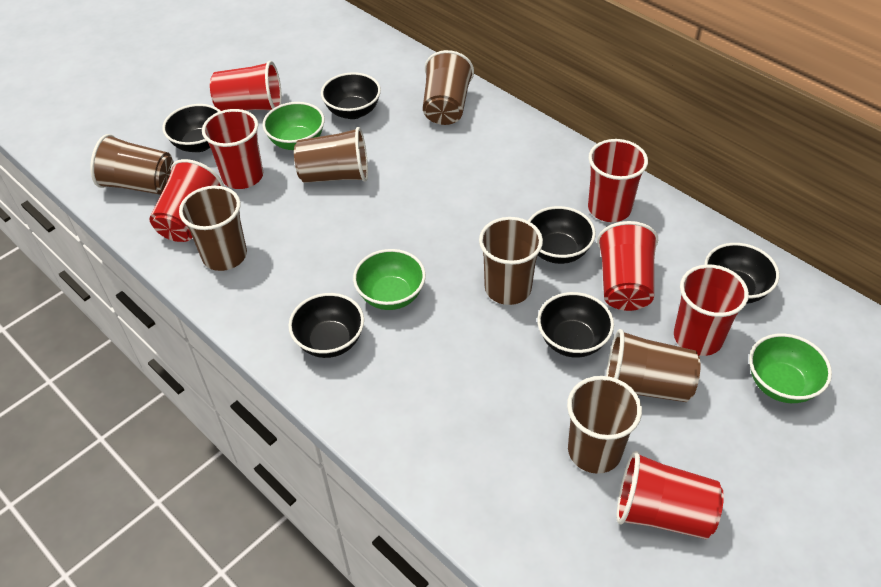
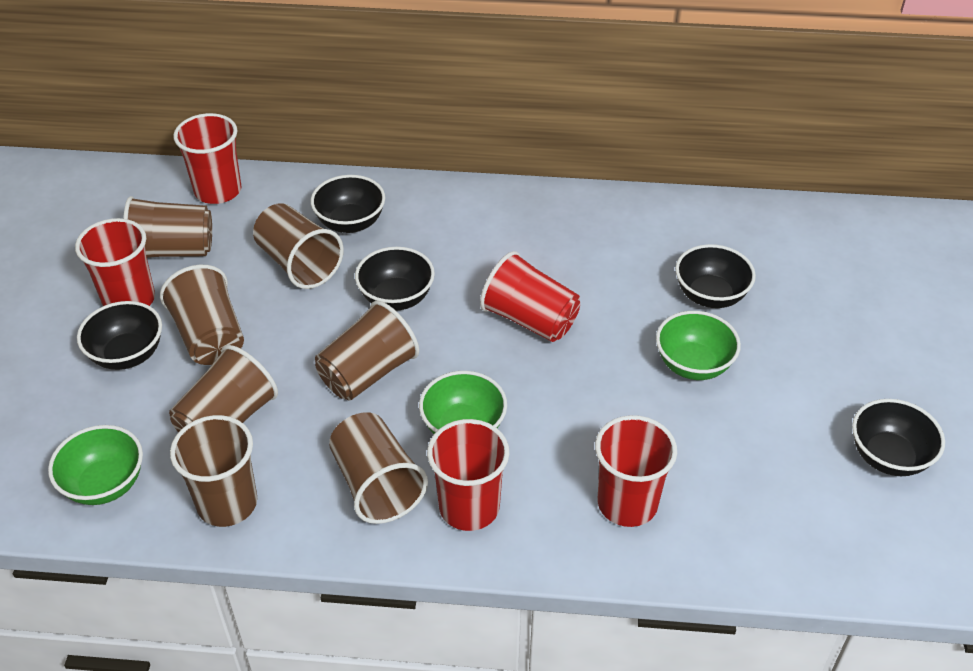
black bowl: [162,104,220,152] [288,293,364,358] [321,72,381,119] [528,206,596,264] [537,292,614,358] [704,243,779,304] = 6 -> [77,301,162,370] [311,175,385,233] [355,247,435,311] [675,244,756,308] [852,399,945,476] = 5
red cup: [149,159,224,242] [202,109,263,189] [210,61,282,111] [588,139,648,222] [597,221,658,311] [617,451,724,539] [674,264,749,356] = 7 -> [75,218,155,306] [173,113,242,204] [427,419,509,531] [480,251,580,342] [595,415,677,527] = 5

